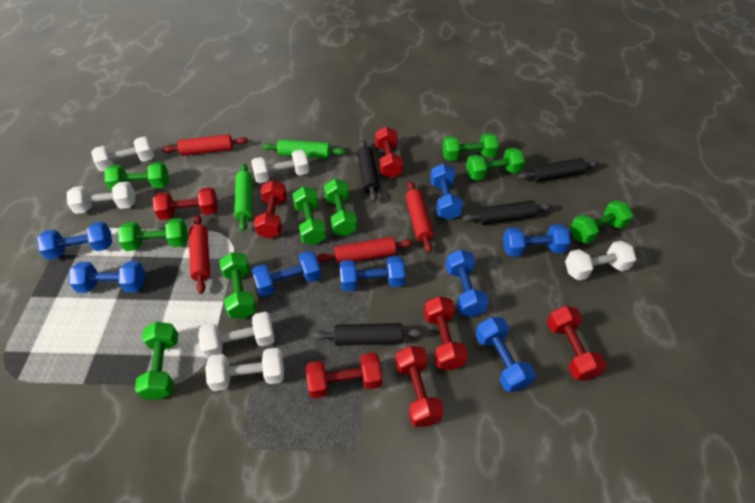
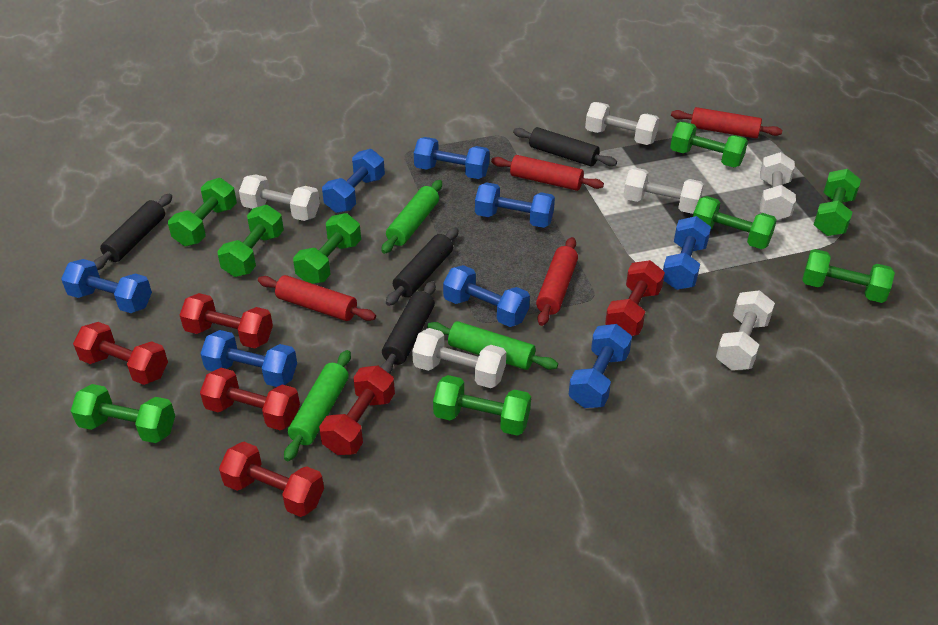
green rolling pin: [234,163,252,231] [262,140,346,159] = 2 -> [284,350,351,461] [381,180,442,254] [427,321,558,370] = 3
red dumbbell: [153,187,218,220] [254,180,287,238] [306,353,382,398] [375,127,403,178] [395,346,444,427] [424,296,468,370] [547,306,607,380] = 7 -> [73,322,168,385] [180,293,273,349] [200,368,300,430] [219,442,324,517] [319,366,395,455] [605,260,665,336] = 6

